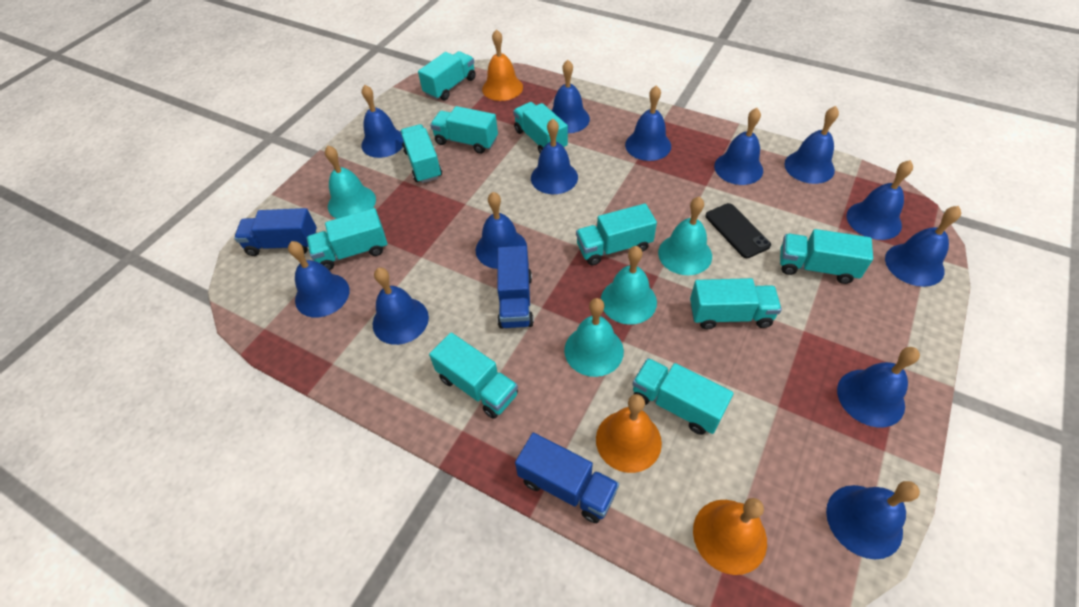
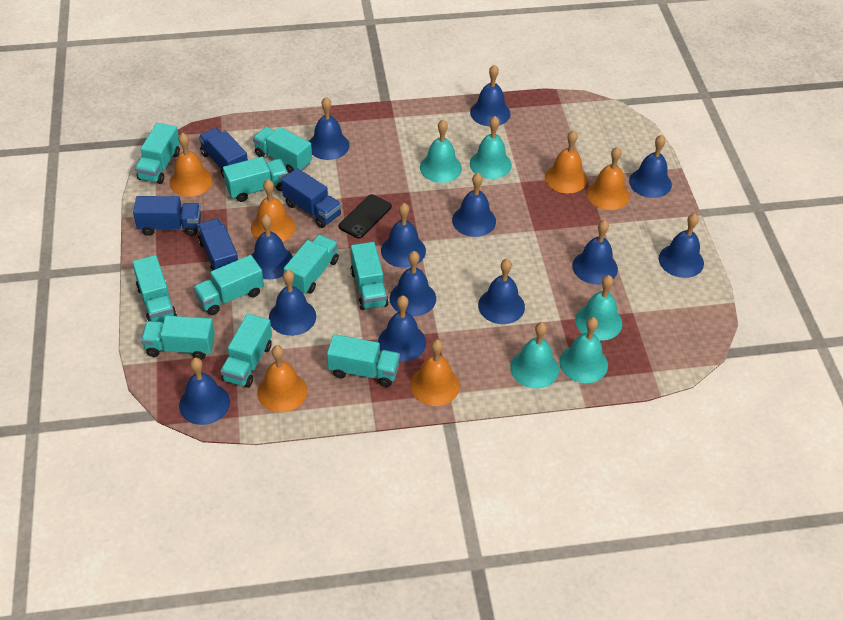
blue truck: [234,208,317,256] [497,246,534,329] [515,433,619,523] = 3 -> [133,196,201,236] [197,218,238,271] [199,128,248,178] [281,168,341,228] = 4
orange bell: [482,29,523,101] [596,394,662,473] [693,498,767,575] = 3 -> [169,133,213,197] [251,179,295,242] [257,345,307,412] [410,339,460,406] [545,130,587,193] [586,147,629,210] = 6
turquoise bell: [325,146,376,219] [564,298,624,377] [601,246,657,325] [658,197,712,275] = 4 -> [420,120,462,183] [470,116,512,179] [510,322,559,389] [559,317,608,383] [575,275,623,341] = 5

